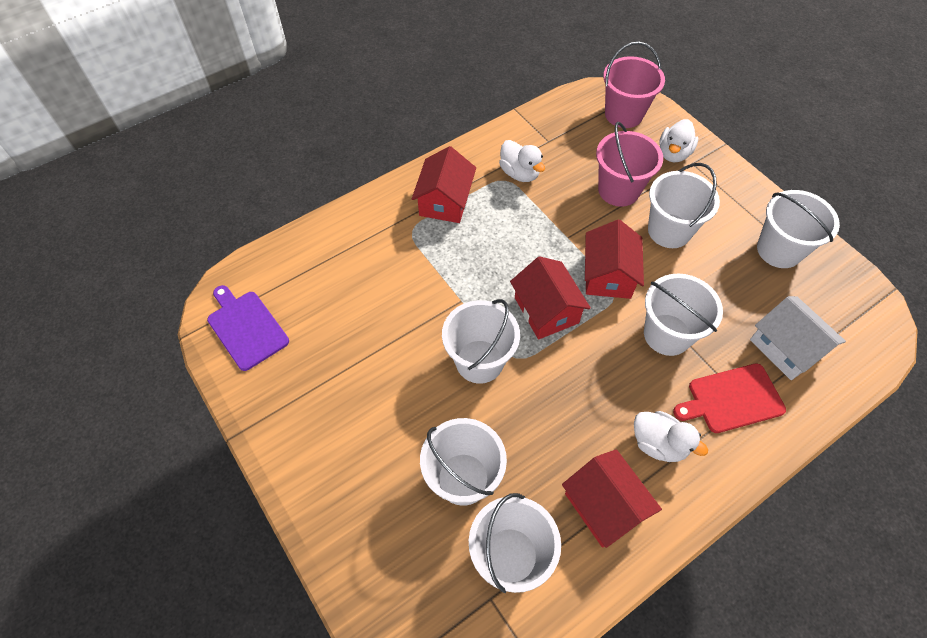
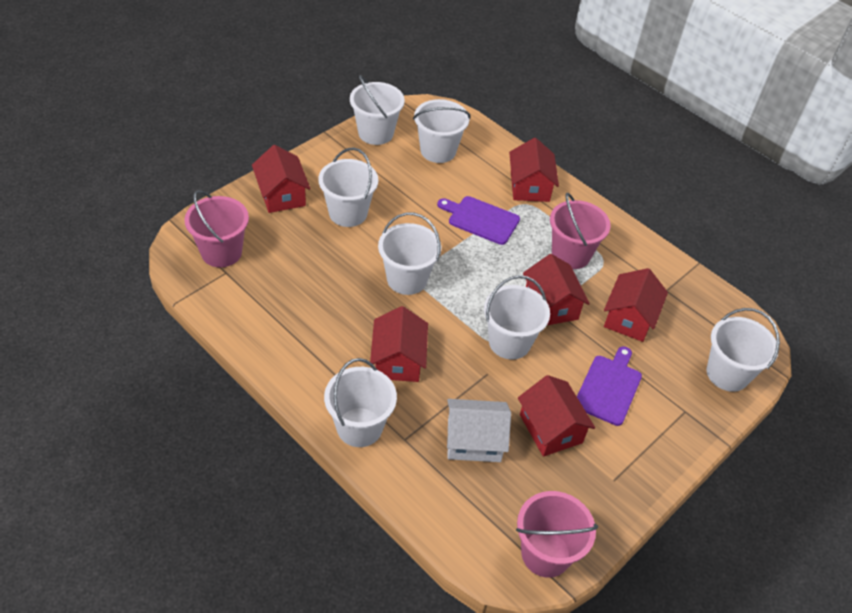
pink bucket: [596,121,663,207] [603,42,665,128] = 2 -> [185,190,249,267] [516,491,598,578] [550,192,611,269] = 3
purple cutting board: [207,285,289,371] = 1 -> [437,196,520,245] [577,346,642,426] = 2
red cutting board: [673,363,786,433] = 1 -> none = 0
red house: [412,146,476,223] [510,256,591,340] [562,449,662,548] [585,219,644,299] = 4 -> [252,145,310,213] [370,306,428,382] [509,138,559,202] [518,375,595,457] [523,254,590,325] [604,268,668,342] = 6
white bucket: [420,418,507,506] [442,299,520,384] [469,493,561,593] [644,274,723,356] [648,163,720,248] [757,190,840,268] = 6 -> [318,147,378,227] [324,358,397,447] [350,75,405,145] [378,212,441,295] [413,99,470,163] [484,275,550,360] [707,308,780,392] = 7
white duck: [499,140,545,182] [634,411,708,462] [659,119,698,162] = 3 -> none = 0

